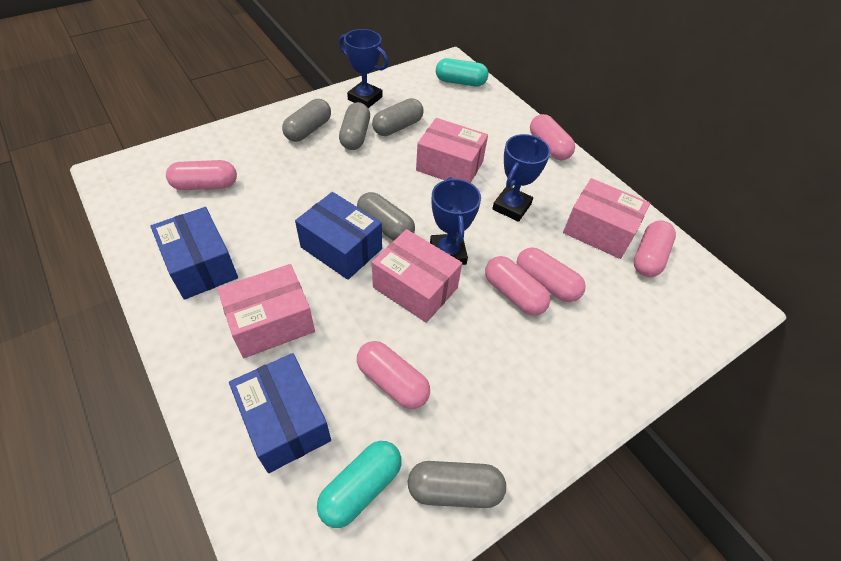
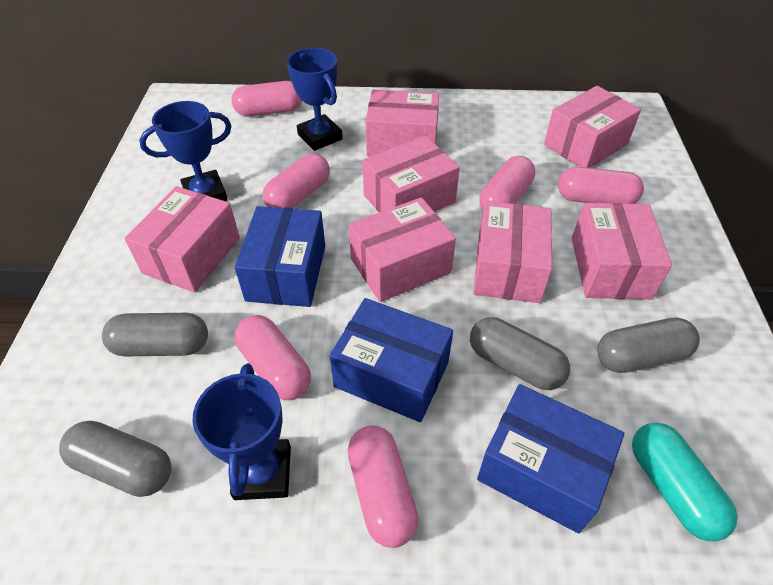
grey capsule: [282,99,331,142] [339,102,370,150] [357,192,415,241] [372,98,424,136] [408,461,506,508] = 5 -> [59,421,171,497] [102,313,208,357] [470,317,570,390] [597,318,700,373] = 4
pink box: [217,264,315,358] [372,229,462,323] [416,118,488,183] [563,178,650,259] = 4 -> [124,186,240,293] [349,197,456,302] [362,136,460,212] [365,90,439,156] [473,201,552,303] [544,86,641,168] [572,203,672,300] = 7
turquoise capsule: [317,441,402,528] [436,58,488,87] = 2 -> [632,423,738,541] = 1

